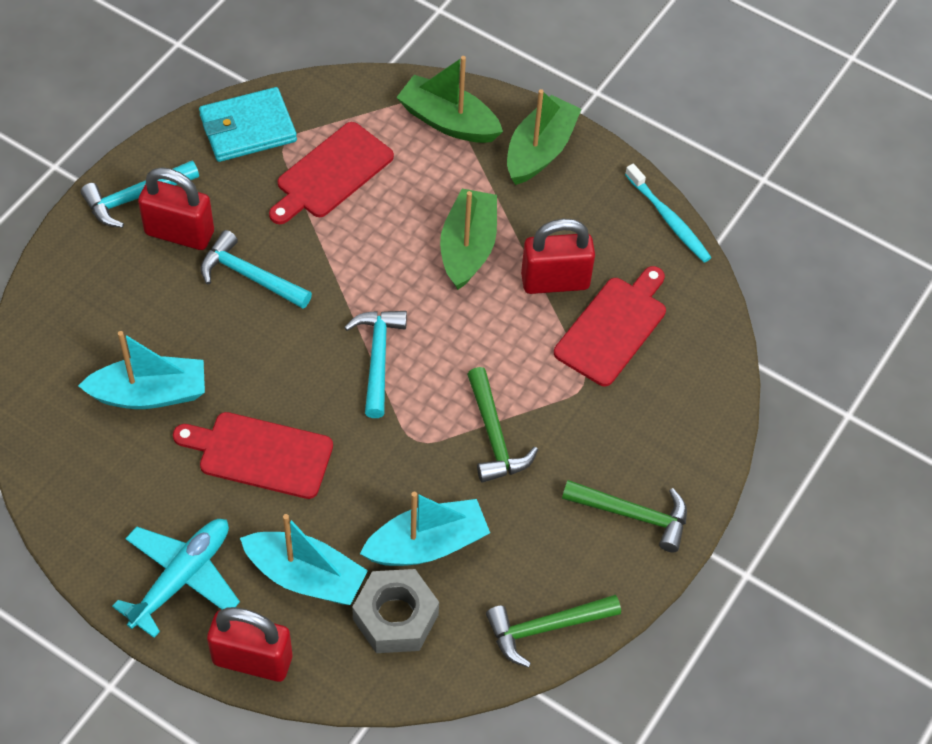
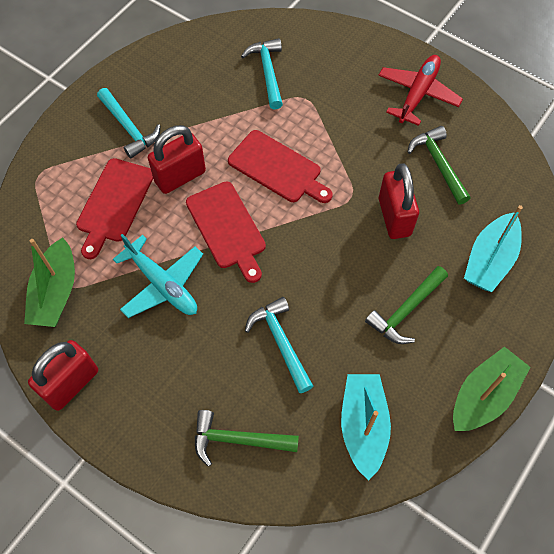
green boat: [396,56,503,143] [440,189,497,290] [507,89,582,185] = 3 -> [24,238,75,327] [453,347,530,431] = 2
grey nut: [352,569,439,653] = 1 -> none = 0
red plane: none = 0 -> [378,55,463,126] = 1
turquoise boat: [78,331,205,409] [240,514,368,605] [360,492,490,566] = 3 -> [341,374,391,481] [464,205,523,292] = 2
turquoise toothbrush: [625,164,712,263] = 1 -> none = 0
turquoise wallet: [199,87,297,162] = 1 -> none = 0

